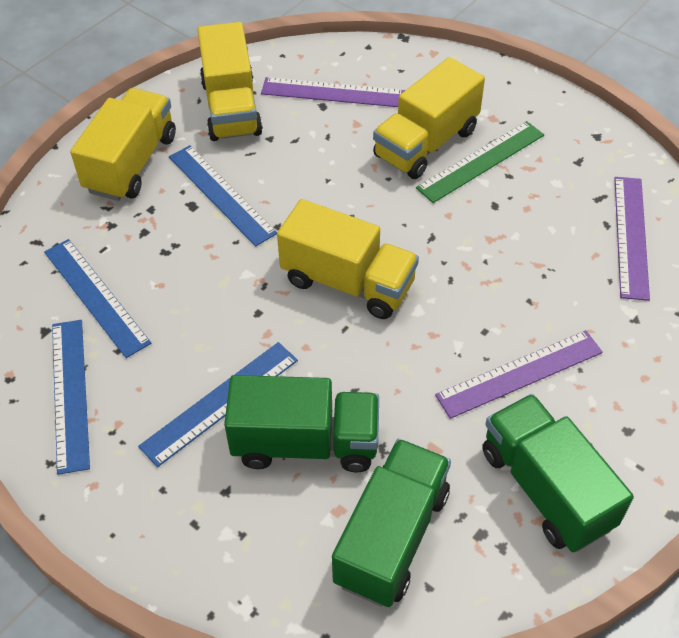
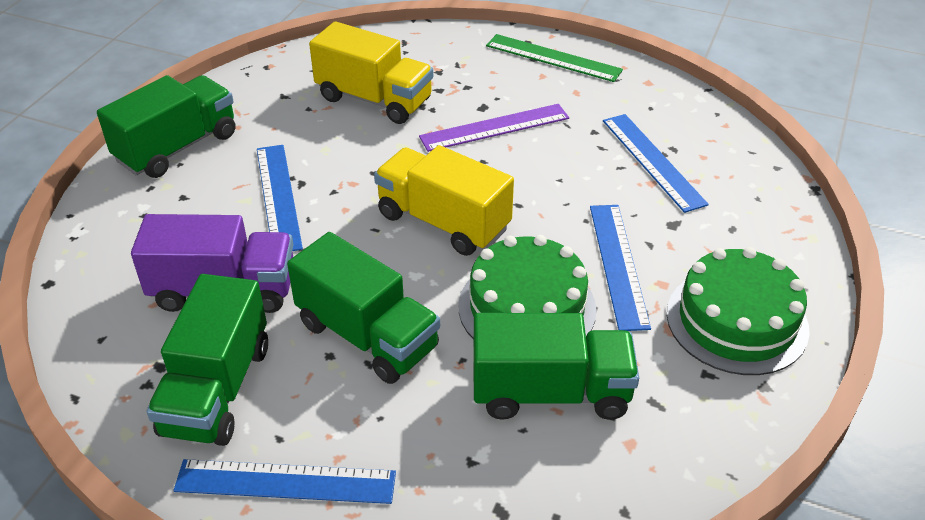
green cake: none = 0 -> [459,235,596,340] [667,247,810,375] = 2
green truck: [224,375,379,472] [332,439,451,607] [482,394,634,552] = 3 -> [97,75,235,178] [146,274,268,446] [287,232,440,384] [473,313,639,420] = 4
purple ruler: [261,77,405,107] [435,330,603,419] [614,177,650,301] = 3 -> [419,104,569,152] = 1
purple truck: none = 0 -> [131,214,294,313] = 1
yellow truck: [70,88,176,201] [197,22,263,141] [277,199,419,319] [373,57,485,179] = 4 -> [309,21,433,124] [374,145,514,256] = 2

